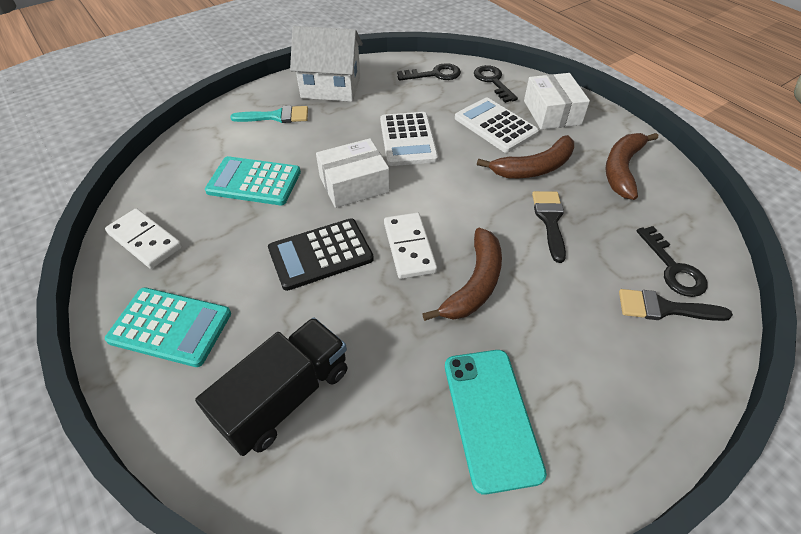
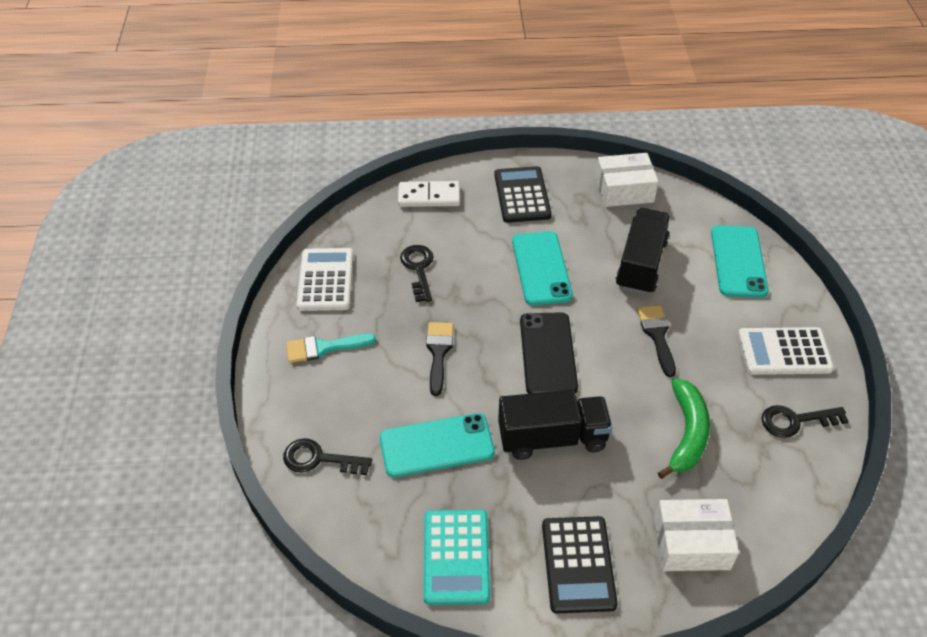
black calculator: [268,218,374,291] = 1 -> [494,166,552,223] [542,516,618,614] = 2
black phone: none = 0 -> [520,312,578,394] = 1
black truck: [195,317,347,456] = 1 -> [498,390,613,460] [616,208,670,295] = 2
brown banana: [422,228,502,321] [477,135,574,178] [605,133,658,200] = 3 -> none = 0
green banana: none = 0 -> [658,378,710,479] = 1
turquoise calculator: [105,287,231,367] [205,156,301,205] = 2 -> [424,510,490,605] = 1
turquoise phone: [445,350,547,495] = 1 -> [380,413,495,477] [512,231,573,305] [711,225,769,298] = 3
white domino: [105,208,182,269] [384,213,437,279] = 2 -> [398,181,460,207] = 1
white house: [290,26,363,102] = 1 -> none = 0

